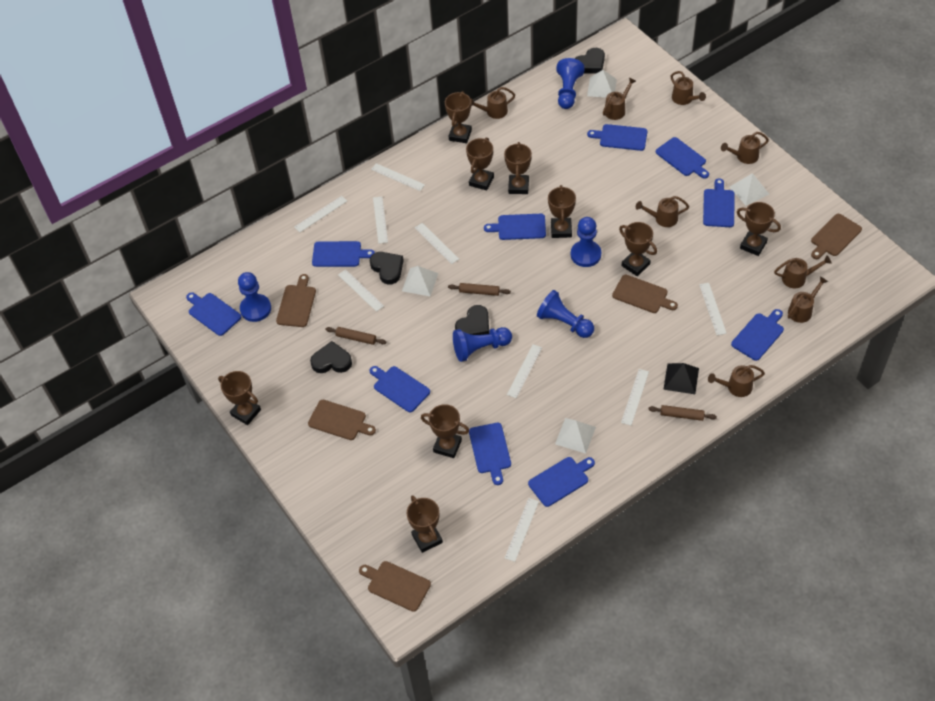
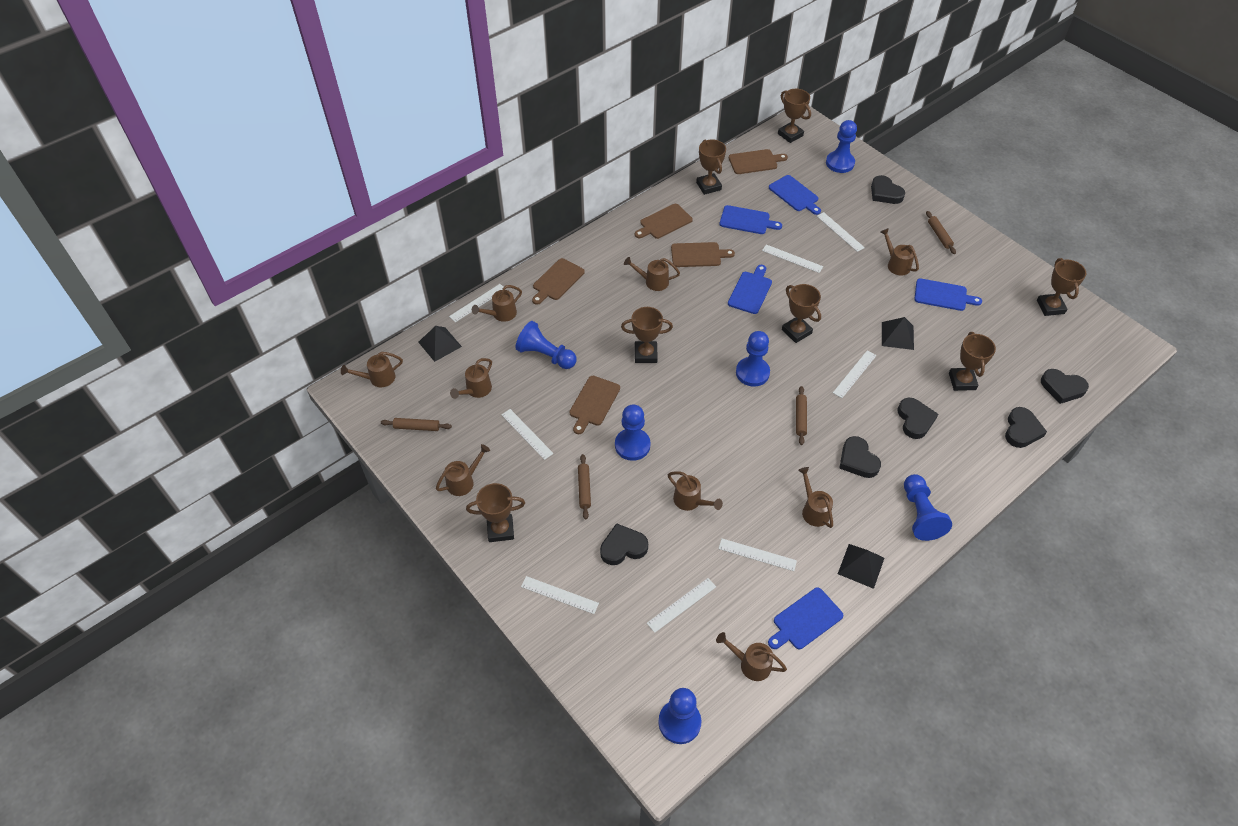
black heart: [310,341,352,373] [370,252,404,285] [455,305,489,335] [575,48,605,73] = 4 -> [600,523,648,565] [839,436,881,478] [871,175,905,204] [898,398,938,439] [1005,407,1047,448] [1041,369,1089,404] = 6
black pyramid: [663,363,699,394] = 1 -> [418,326,462,362] [838,544,884,589] [882,317,914,350] = 3
blue cutting board: [186,292,242,336] [312,241,375,267] [369,366,430,412] [469,423,511,485] [484,214,546,240] [528,457,595,507] [587,124,647,151] [656,137,709,179] [703,178,734,227] [731,309,784,361] = 10 -> [720,205,782,234] [728,265,772,314] [768,588,844,649] [769,175,821,215] [915,278,982,311] = 5
blue pawn: [238,272,271,322] [453,327,512,362] [537,290,594,338] [556,58,585,109] [571,217,601,267] = 5 -> [515,321,576,369] [615,404,651,461] [658,688,701,744] [736,331,770,387] [826,120,857,173] [904,474,952,541] = 6
brown rolling pin: [326,327,386,345] [448,283,511,296] [648,405,717,421] = 3 -> [381,418,452,431] [578,454,591,519] [796,386,807,445] [926,211,956,254] = 4
brown trophy: [218,371,261,425] [407,496,443,553] [421,404,469,458] [445,91,472,143] [466,137,494,191] [504,142,532,194] [548,185,576,238] [619,222,657,276] [737,202,781,256] = 9 -> [466,483,525,542] [621,307,673,363] [696,139,726,195] [778,89,811,143] [782,284,821,343] [949,332,996,391] [1037,258,1086,316] = 7
brown watering can: [471,87,515,119] [603,77,636,120] [636,196,689,227] [671,71,706,105] [708,365,765,397] [721,132,769,164] [774,255,832,288] [788,276,828,323] = 8 -> [341,352,403,387] [436,444,490,496] [450,358,492,399] [472,285,522,322] [624,257,680,291] [668,471,723,511] [716,632,787,681] [798,467,833,528] [880,228,919,275] = 9
white pyramid: [402,266,438,296] [555,418,596,453] [587,70,617,98] [729,173,769,205] = 4 -> none = 0
white ruler: [295,196,347,232] [338,269,384,312] [371,163,425,191] [373,196,388,244] [415,223,459,264] [505,498,539,562] [507,344,542,398] [621,369,649,426] [699,283,727,335] = 9 -> [449,284,506,322] [501,409,554,460] [521,576,599,614] [647,578,716,633] [718,539,797,571] [762,244,823,273] [817,212,865,252] [833,350,877,398] = 8

